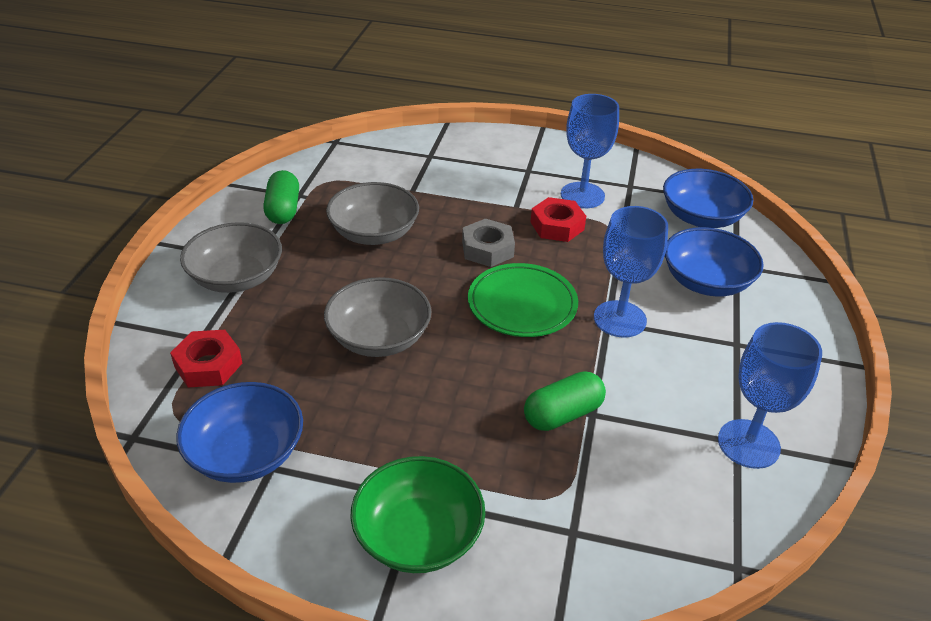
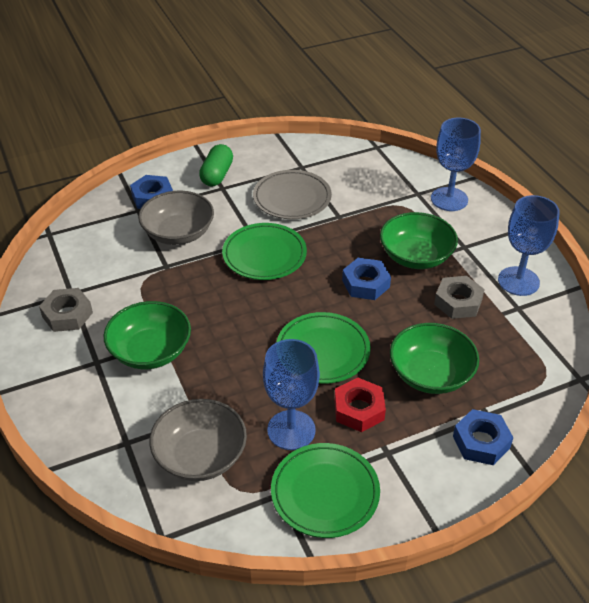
blue bowl: [176,382,303,483] [663,169,753,228] [665,227,764,297] = 3 -> none = 0
blue nut: none = 0 -> [130,175,173,209] [342,258,391,300] [453,409,514,465] = 3
green bowl: [350,456,485,573] = 1 -> [104,301,191,369] [380,212,458,269] [390,323,479,394] = 3
green capsule: [264,170,299,224] [524,371,606,431] = 2 -> [199,144,233,186] = 1
green plate: [468,263,578,337] = 1 -> [222,223,307,280] [271,443,380,538] [277,312,371,384] = 3
grey bowl: [180,222,282,293] [324,277,431,357] [326,182,419,245] = 3 -> [138,191,214,245] [149,399,247,481] = 2
grey nut: [462,218,515,267] = 1 -> [39,288,93,332] [434,276,485,319] = 2
grey plate: none = 0 -> [253,170,332,219] = 1
red nut: [170,330,242,388] [530,197,586,242] = 2 -> [334,377,386,432] = 1

